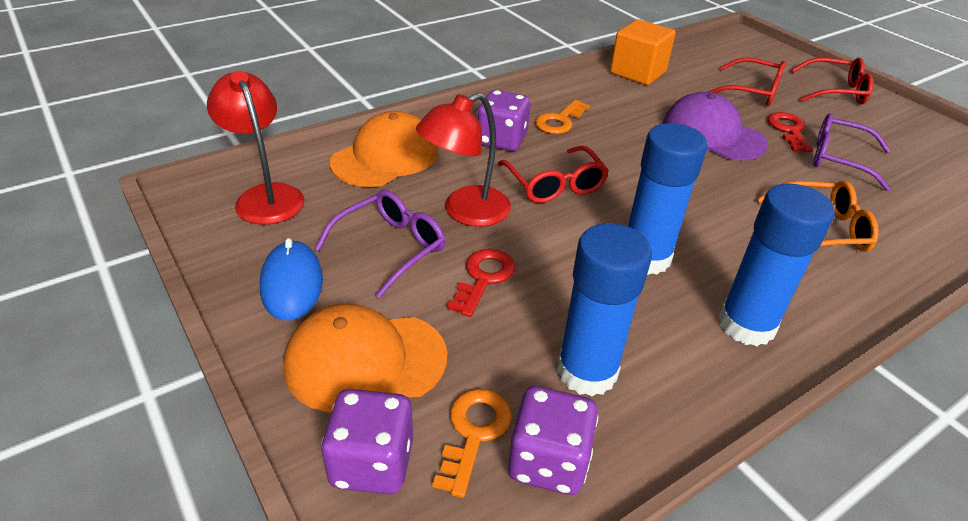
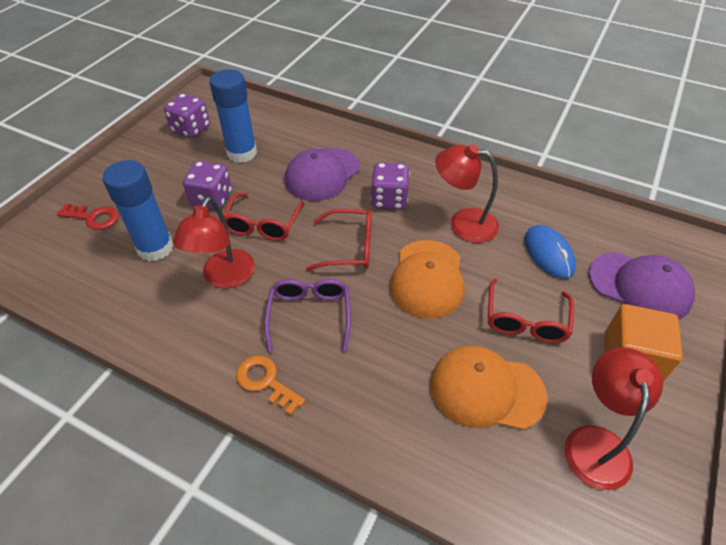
blue glue stick: [557,223,652,397] [628,123,707,275] [718,183,835,346] = 3 -> [103,160,174,262] [209,69,257,163] = 2
orange glasses: [757,181,879,252] = 1 -> none = 0
orange key: [433,389,512,498] [535,100,590,134] = 2 -> [236,355,305,415] = 1
purple cap: [662,92,767,160] = 1 -> [285,148,360,201] [589,252,695,320] = 2
purple glasses: [315,190,445,298] [813,113,891,191] = 2 -> [264,279,351,352] = 1
red key: [447,249,515,317] [768,112,813,152] = 2 -> [57,204,119,230] = 1
red lamp: [207,71,304,225] [416,92,511,227] = 2 -> [173,197,255,288] [435,144,499,243] [564,347,663,490] = 3

